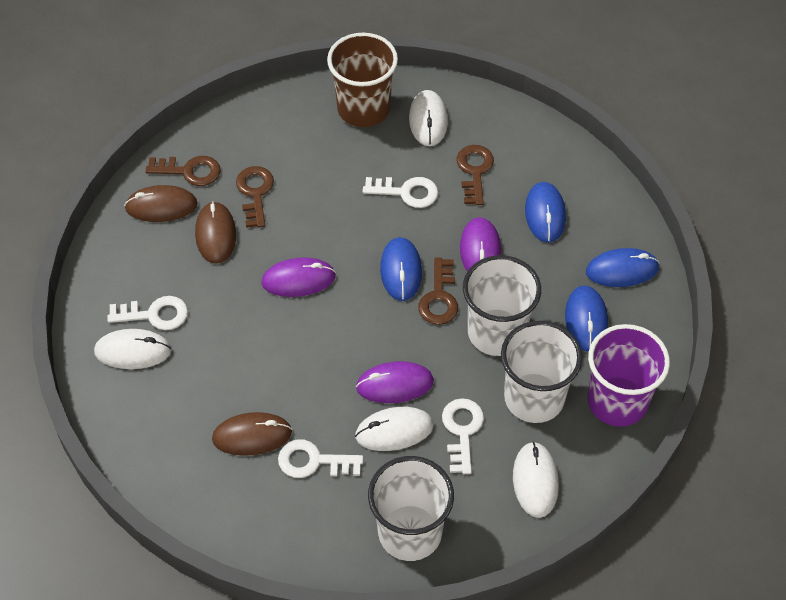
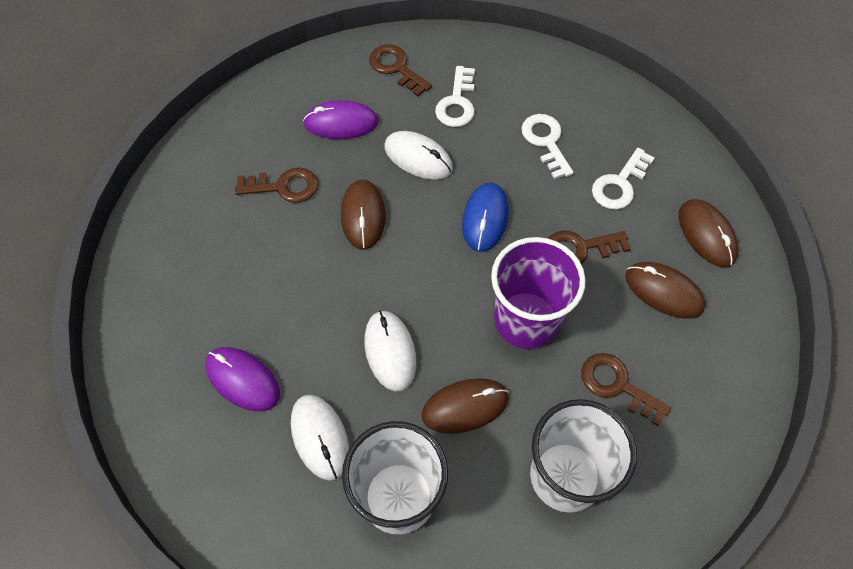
blue mouse: [380,237,422,301] [525,182,566,243] [565,286,608,352] [586,248,660,287] = 4 -> [462,183,509,252] = 1
brown cup: [327,33,398,127] = 1 -> none = 0
brown mouse: [124,185,198,222] [195,201,236,264] [212,412,292,456] = 3 -> [341,179,386,250] [421,378,509,434] [625,262,706,319] [679,199,739,268] = 4
purple mouse: [261,257,336,297] [356,361,434,403] [460,217,501,272] = 3 -> [205,347,280,411] [303,100,379,139] = 2
white cup: [368,456,454,561] [463,255,541,356] [501,321,582,423] = 3 -> [342,421,448,534] [530,399,637,513] = 2
white key: [107,296,188,330] [278,439,363,478] [363,177,438,208] [442,398,484,474] = 4 -> [435,66,475,127] [521,114,574,179] [592,148,655,209] = 3
white mouse: [94,329,171,369] [355,407,433,451] [409,90,448,146] [513,442,559,518] = 4 -> [291,394,349,481] [364,311,417,391] [384,131,453,180] = 3

